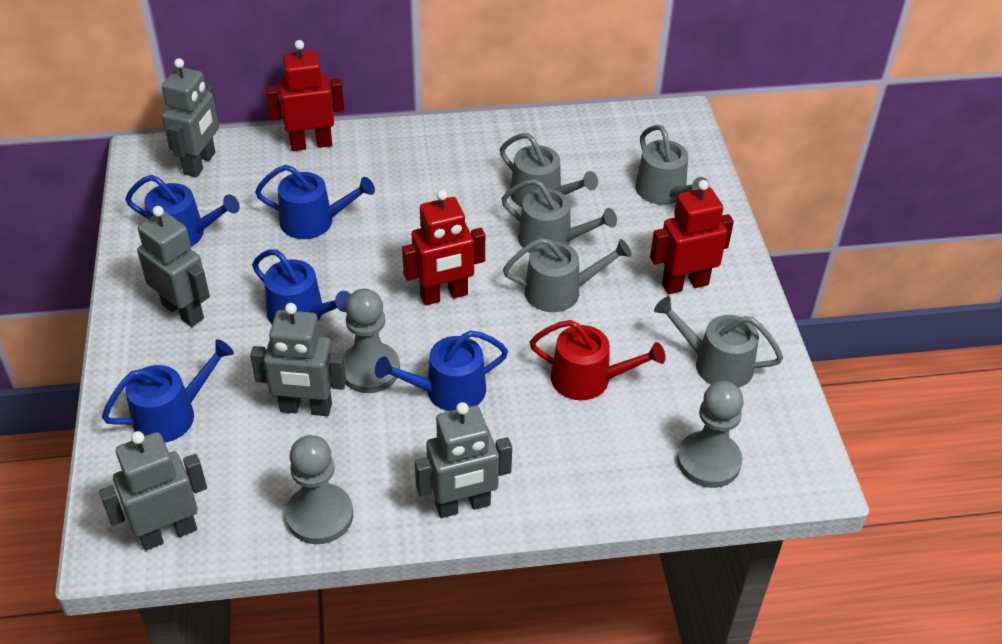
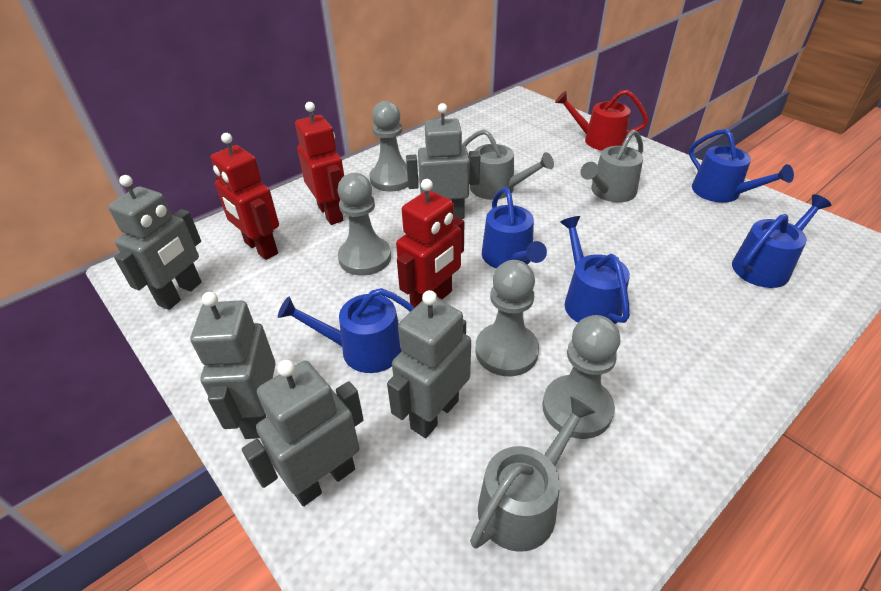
grey pawn: [286,435,353,544] [343,289,400,393] [677,381,744,488] = 3 -> [338,173,391,276] [370,101,408,192] [476,260,539,376] [542,315,620,439] = 4
grey watering can: [500,133,598,207] [501,179,617,253] [503,238,632,312] [635,125,709,205] [654,296,783,388] = 5 -> [462,129,554,200] [470,396,595,552] [581,130,643,202] = 3

